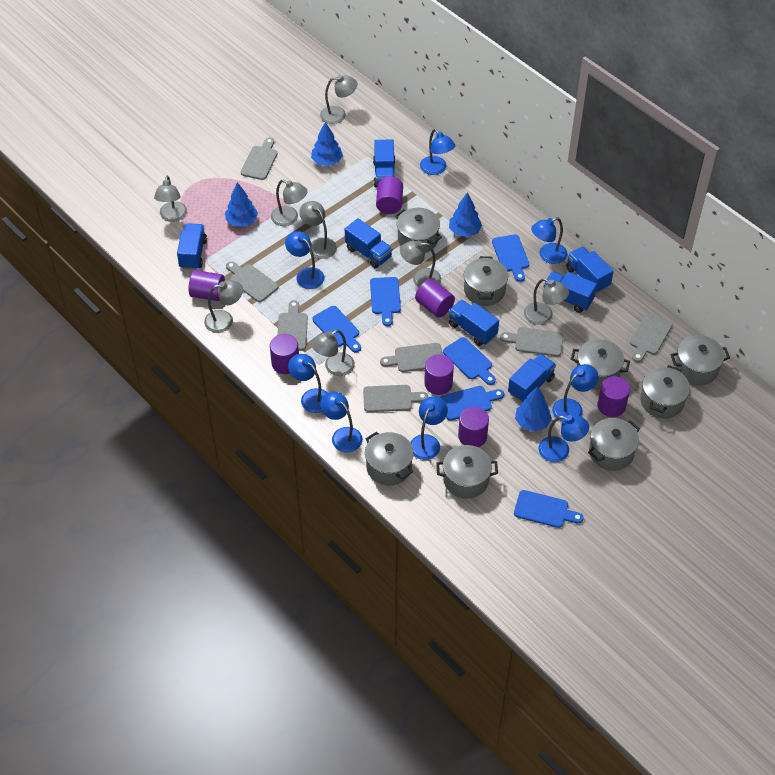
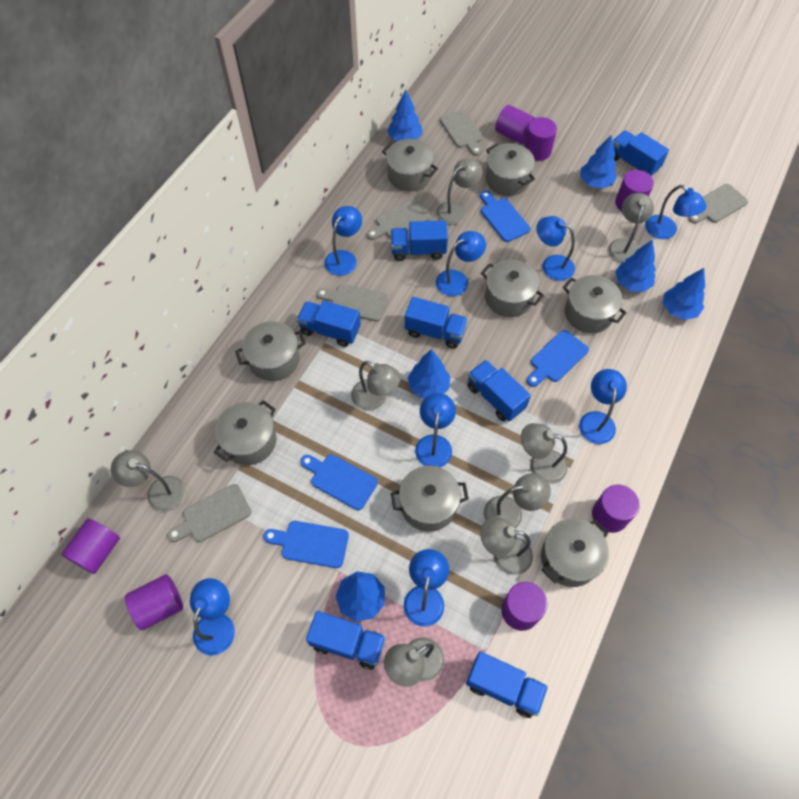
blue cutting board: [312,306,361,352] [370,277,401,326] [440,386,504,421] [443,337,496,385] [492,234,529,282] [514,490,584,528] = 6 -> [263,521,349,568] [300,455,378,510] [480,191,530,242] [527,330,589,387] = 4
blue tree: [225,182,258,226] [311,122,343,166] [449,192,482,237] [515,386,552,432] = 4 -> [335,571,385,622] [387,89,423,141] [408,349,451,399] [580,135,617,189] [615,240,656,292] [663,268,705,320] = 6
grey cutting board: [226,261,278,302] [241,138,278,180] [277,300,308,351] [363,385,428,412] [380,343,443,372] [500,327,564,357] [630,313,673,362] = 7 -> [167,484,252,542] [316,284,388,322] [367,199,430,240] [440,110,483,156] [688,184,748,224] = 5

